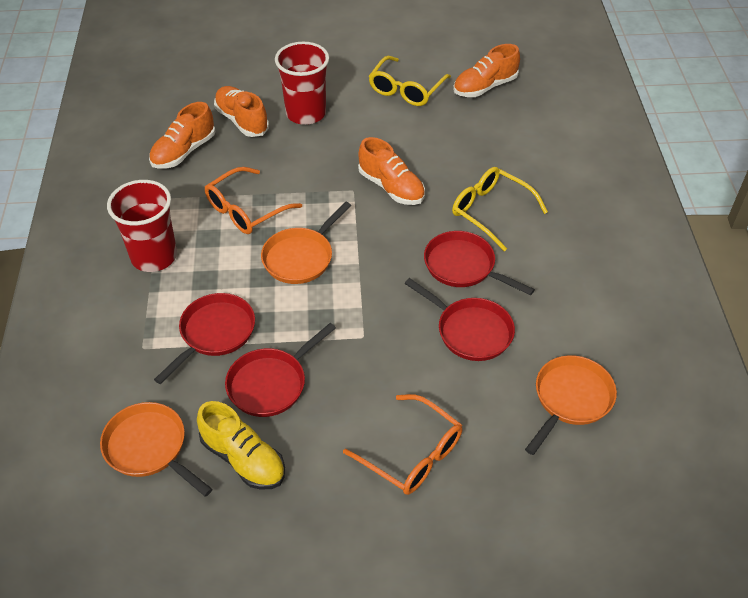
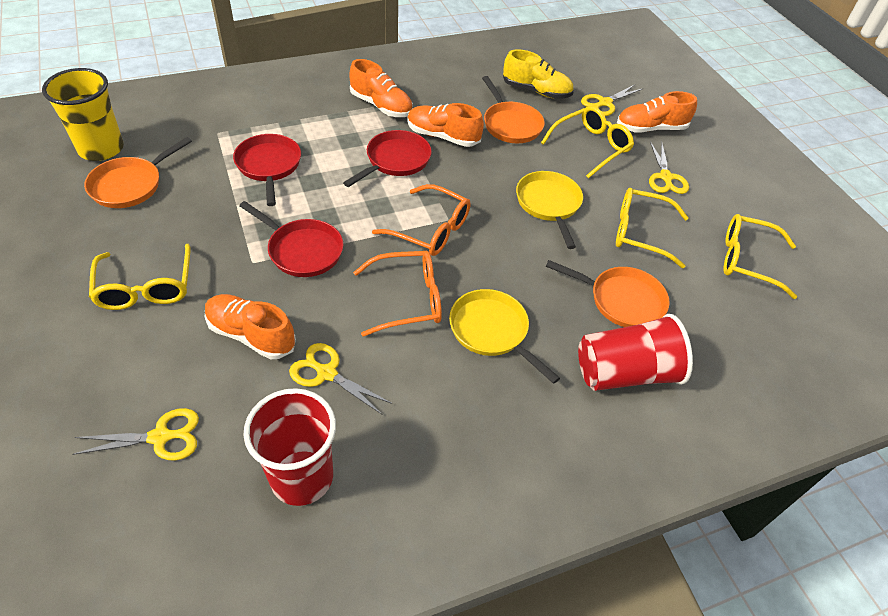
red pan: [154,293,255,384] [225,323,336,417] [405,278,515,361] [424,231,535,296] = 4 -> [233,134,301,206] [239,201,344,277] [343,130,432,187] = 3
yellow cup: none = 0 -> [42,68,124,161] = 1
yellow glasses: [369,56,451,106] [452,167,548,251] = 2 -> [89,244,191,310] [541,106,634,178] [616,188,689,268] [723,214,797,299] = 4
yellow pan: none = 0 -> [449,289,560,384] [516,171,583,249] = 2
yellow scissors: none = 0 -> [72,408,199,461] [289,343,392,415] [581,84,642,116] [649,141,689,194] = 4

